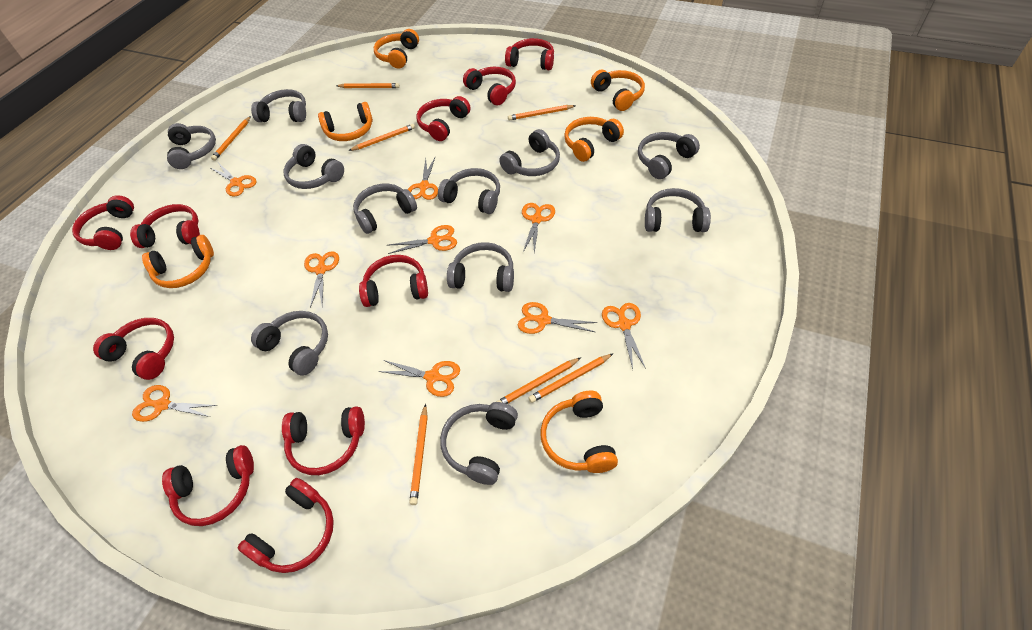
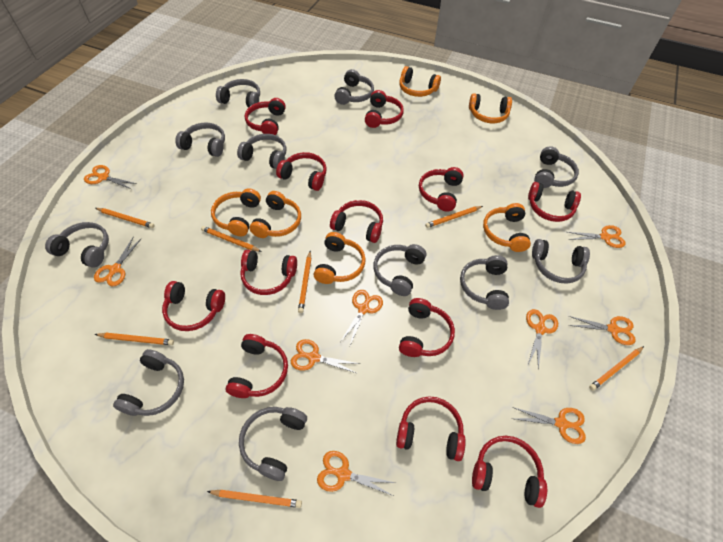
red headphones: [72,195,134,250] [93,318,174,380] [130,204,200,248] [162,445,254,526] [238,478,334,573] [282,406,365,475] [359,255,428,307] [416,96,471,141] [463,67,516,105] [505,38,554,70] = 10 -> [162,281,225,331] [226,334,288,398] [240,250,297,295] [245,98,286,135] [276,152,327,191] [330,200,383,243] [365,90,404,128] [396,396,466,461] [399,298,455,357] [419,167,464,211] [472,436,547,508] [528,182,581,222] = 12

